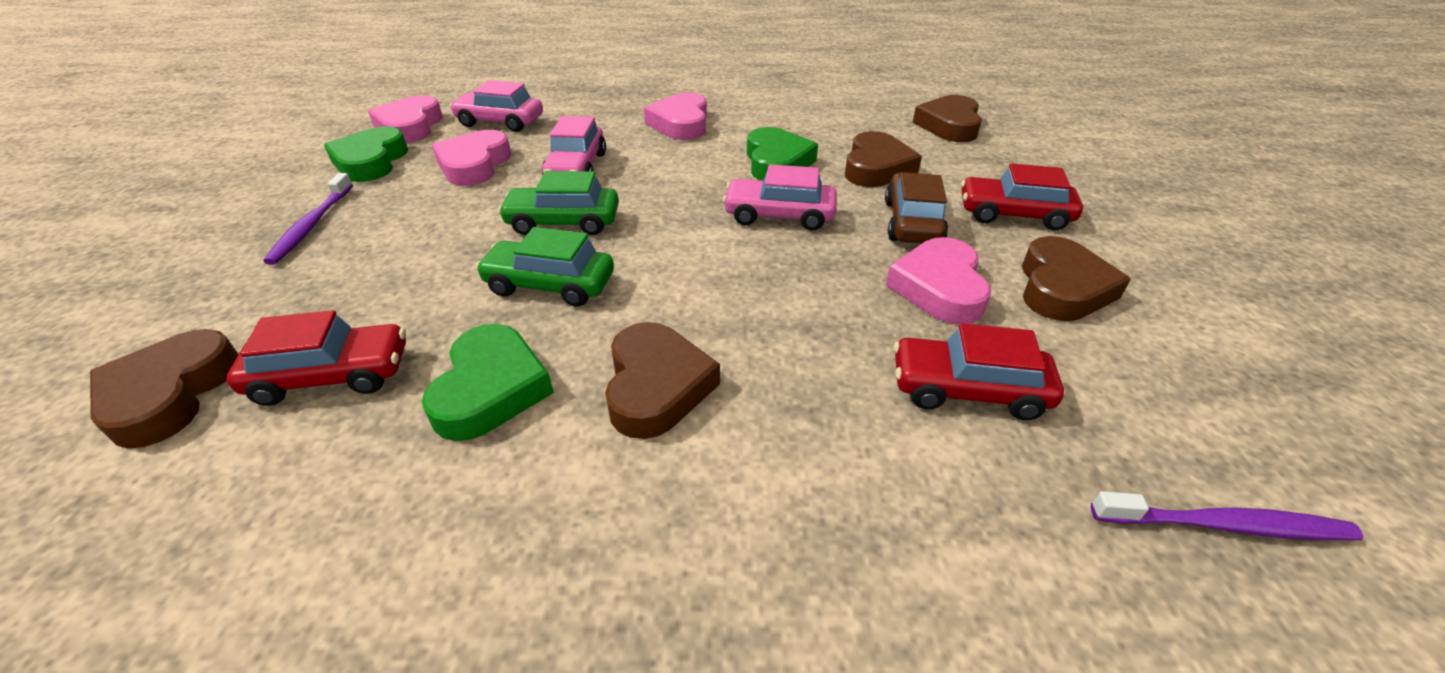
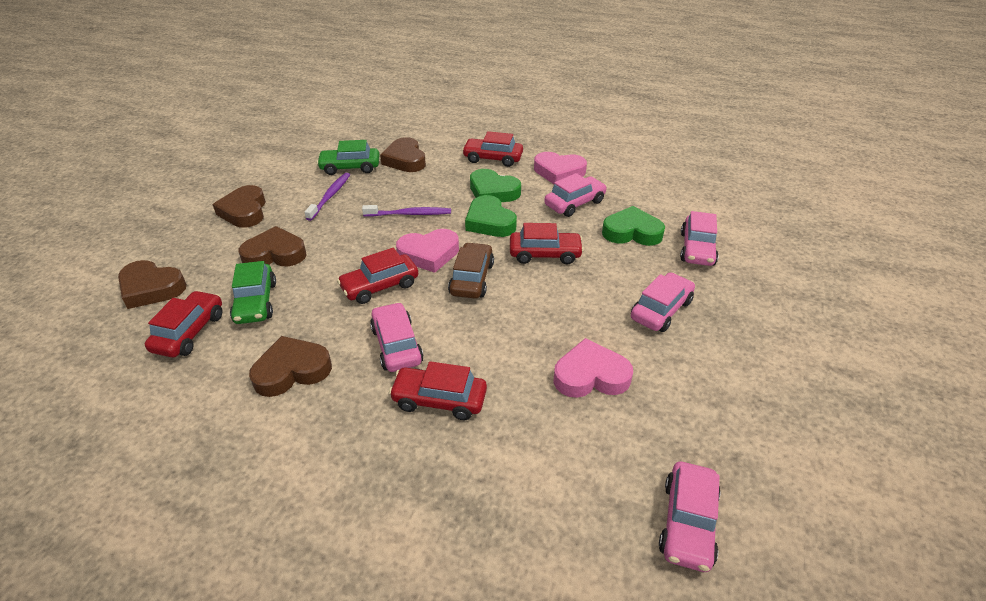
pink car: [450,80,543,132] [542,116,606,175] [723,164,837,231] = 3 -> [370,302,424,372] [544,173,607,217] [631,272,695,332] [659,462,721,572] [680,211,719,266] = 5
pink heart: [368,95,443,143] [432,130,511,186] [644,93,707,140] [886,237,991,325] = 4 -> [396,229,459,273] [534,152,587,184] [553,338,633,398] = 3
red car: [227,310,406,406] [893,323,1064,420] [961,163,1083,231] = 3 -> [145,290,222,358] [337,247,418,304] [389,361,487,420] [462,131,523,167] [510,223,584,264] = 5

